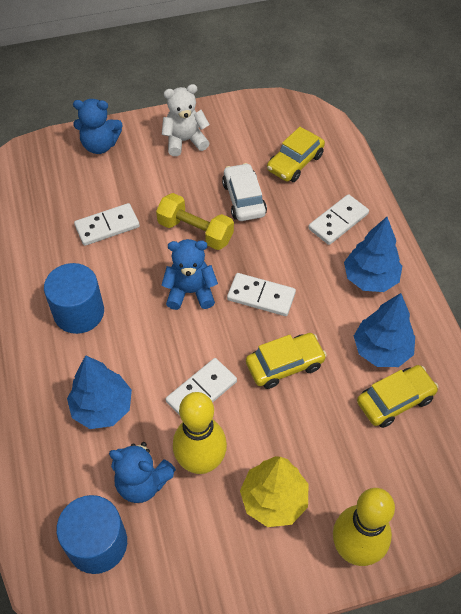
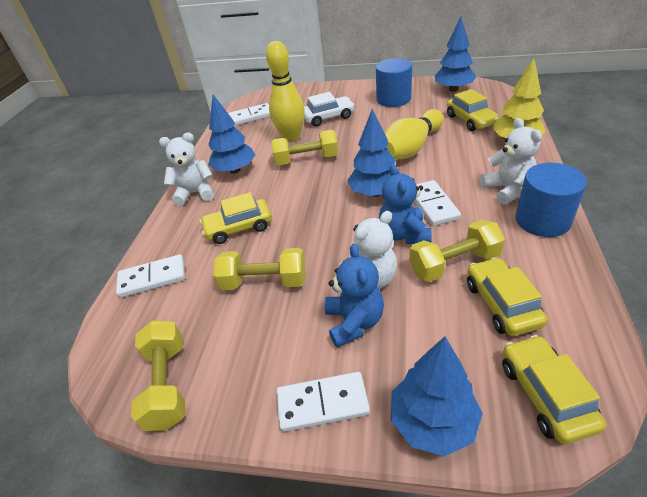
blue teddy bear: [73,99,122,154] [109,442,176,503] [161,239,218,310] = 3 -> [324,244,384,347] [379,164,432,244] = 2
blue tree: [67,355,132,429] [344,217,402,292] [354,293,415,367] = 3 -> [208,95,255,174] [347,109,400,197] [391,336,483,456] [435,17,476,92] = 4
white teddy bear: [162,84,210,156] = 1 -> [159,133,214,206] [339,211,397,288] [480,118,542,205] = 3
yellow car: [246,333,327,389] [267,127,325,182] [357,365,439,428] = 3 -> [200,192,272,244] [447,89,499,131] [467,257,548,336] [502,335,606,444] = 4
yellow dumbbell: [156,193,234,250] = 1 -> [131,320,186,431] [213,248,305,290] [271,130,338,165] [409,220,505,282] = 4

